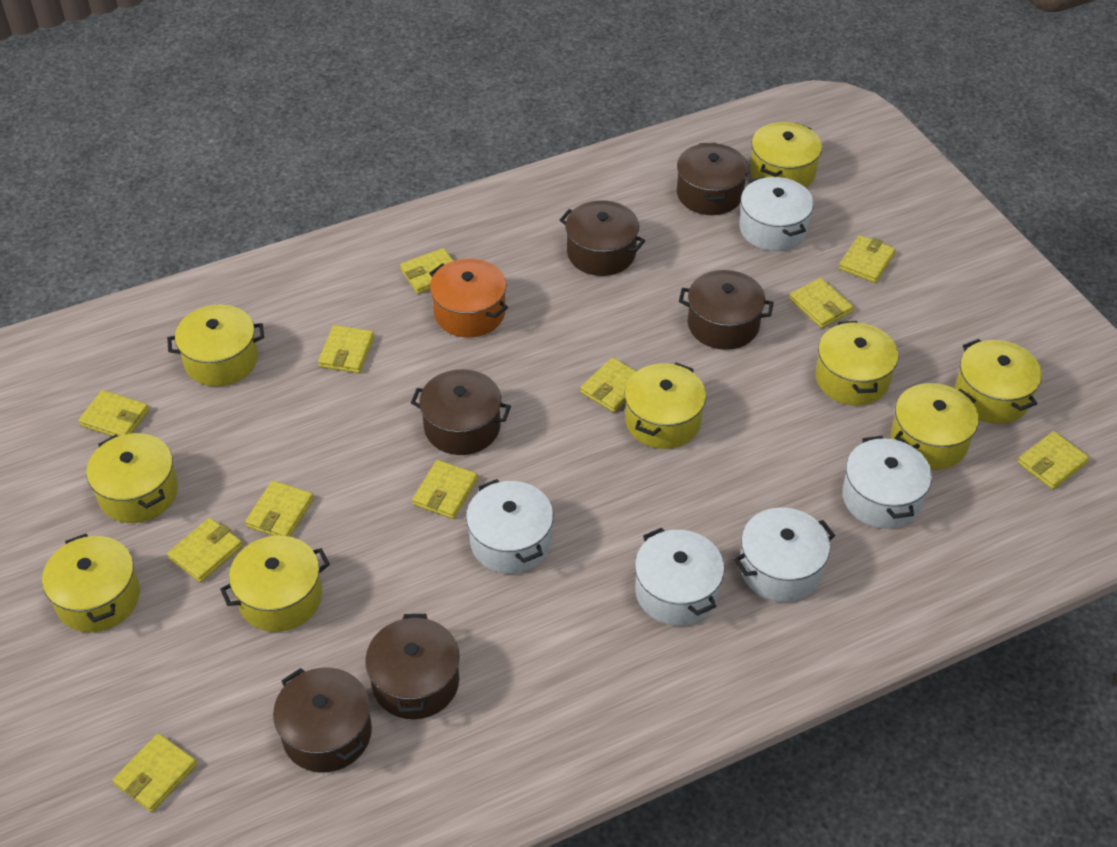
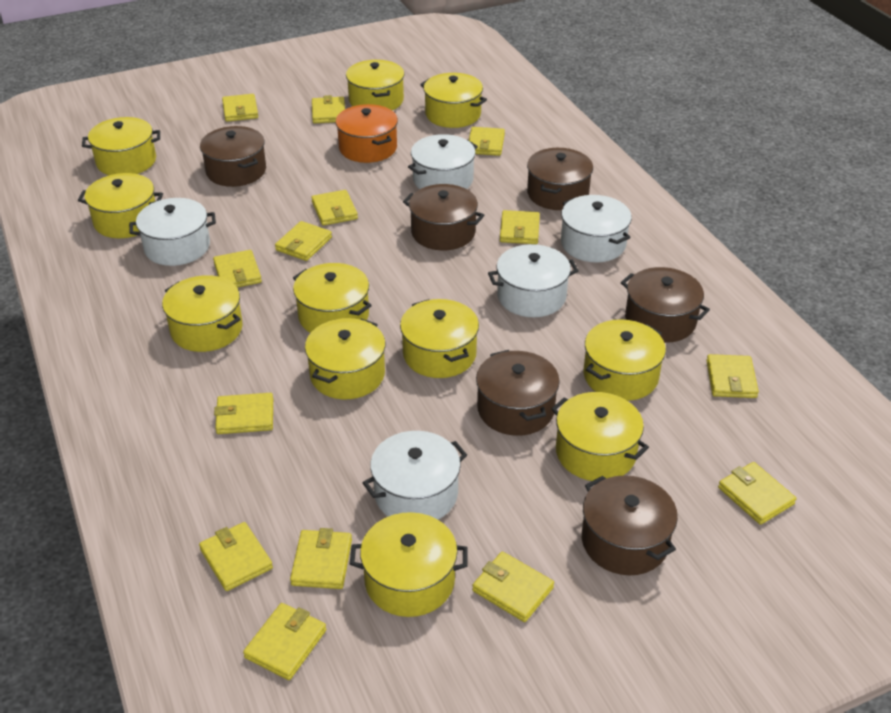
yellow pot: [42,534,140,632] [86,433,178,523] [167,304,264,386] [220,536,330,632] [624,363,706,449] [750,122,822,188] [815,321,899,405] [891,383,979,470] [955,339,1042,424] = 9 -> [78,173,163,238] [82,117,160,175] [162,275,243,352] [293,263,372,333] [305,318,386,399] [346,60,404,110] [350,512,468,617] [400,299,479,378] [420,73,487,128] [551,392,649,481] [584,319,666,401] = 11
yellow wallet: [78,390,149,436] [113,733,197,812] [167,518,243,582] [245,481,314,537] [318,325,374,373] [400,248,453,294] [412,460,478,519] [580,357,637,413] [789,278,854,328] [839,235,896,283] [1018,431,1089,490] = 11 -> [199,522,273,591] [213,250,262,288] [214,393,273,434] [222,94,258,122] [243,603,326,680] [275,221,332,261] [290,528,352,589] [311,190,358,226] [312,95,345,123] [469,127,505,156] [472,551,554,622] [500,210,540,244] [706,354,759,398] [718,462,796,525] = 14

